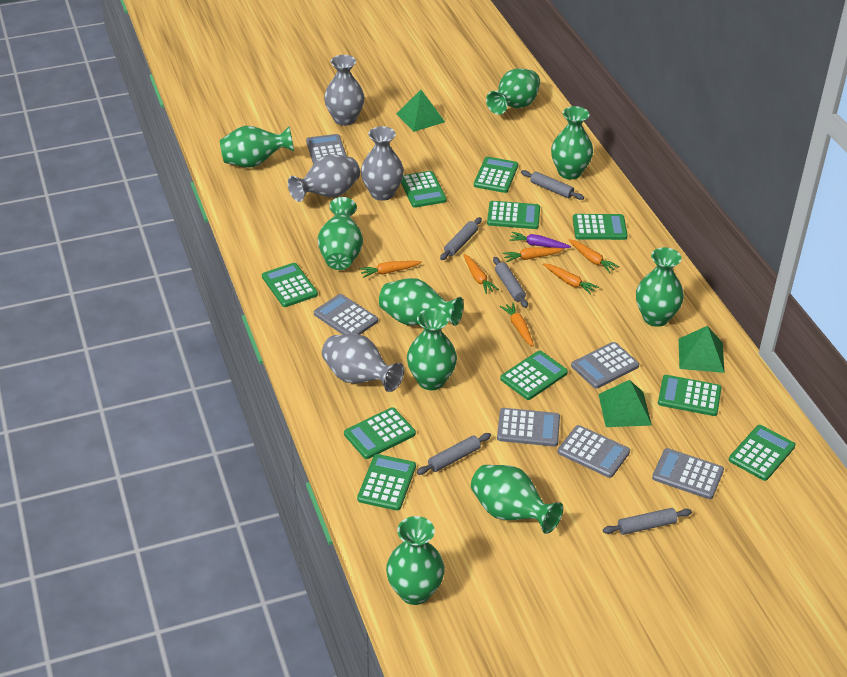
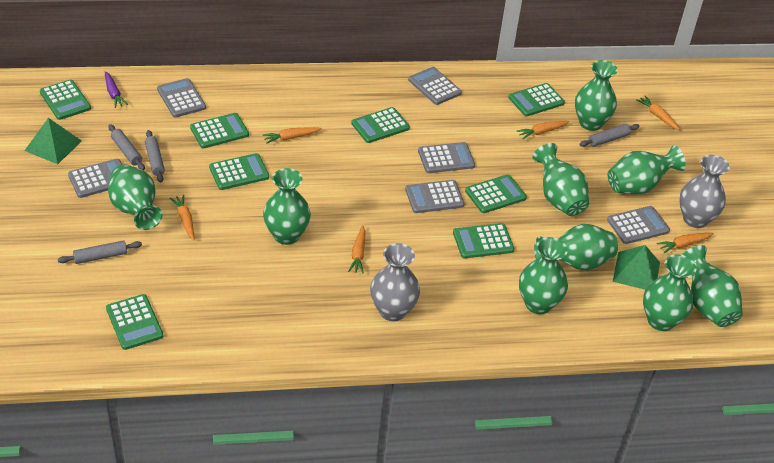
green calculator: [262,263,318,307] [344,407,416,459] [357,454,416,511] [401,171,447,208] [474,157,518,193] [487,201,540,229] [500,351,568,400] [573,214,628,240] [658,375,722,416] [729,425,795,481] = 10 -> [40,80,91,120] [106,294,163,350] [190,113,249,149] [209,153,269,190] [351,107,410,143] [453,223,514,258] [465,174,527,213] [508,83,565,116] = 8
green pyramid: [396,90,445,132] [598,380,652,427] [679,326,725,373] = 3 -> [24,118,82,164] [613,245,660,290] = 2
grey rolling pin: [417,433,491,475] [440,217,482,260] [493,257,528,308] [521,170,584,200] [603,508,692,535] = 5 -> [58,240,142,264] [108,124,145,171] [145,130,165,182] [579,124,640,147] = 4
grey vase: [288,154,360,202] [322,334,404,392] [324,55,365,126] [361,126,404,201] = 4 -> [370,243,420,321] [679,155,730,228] = 2

